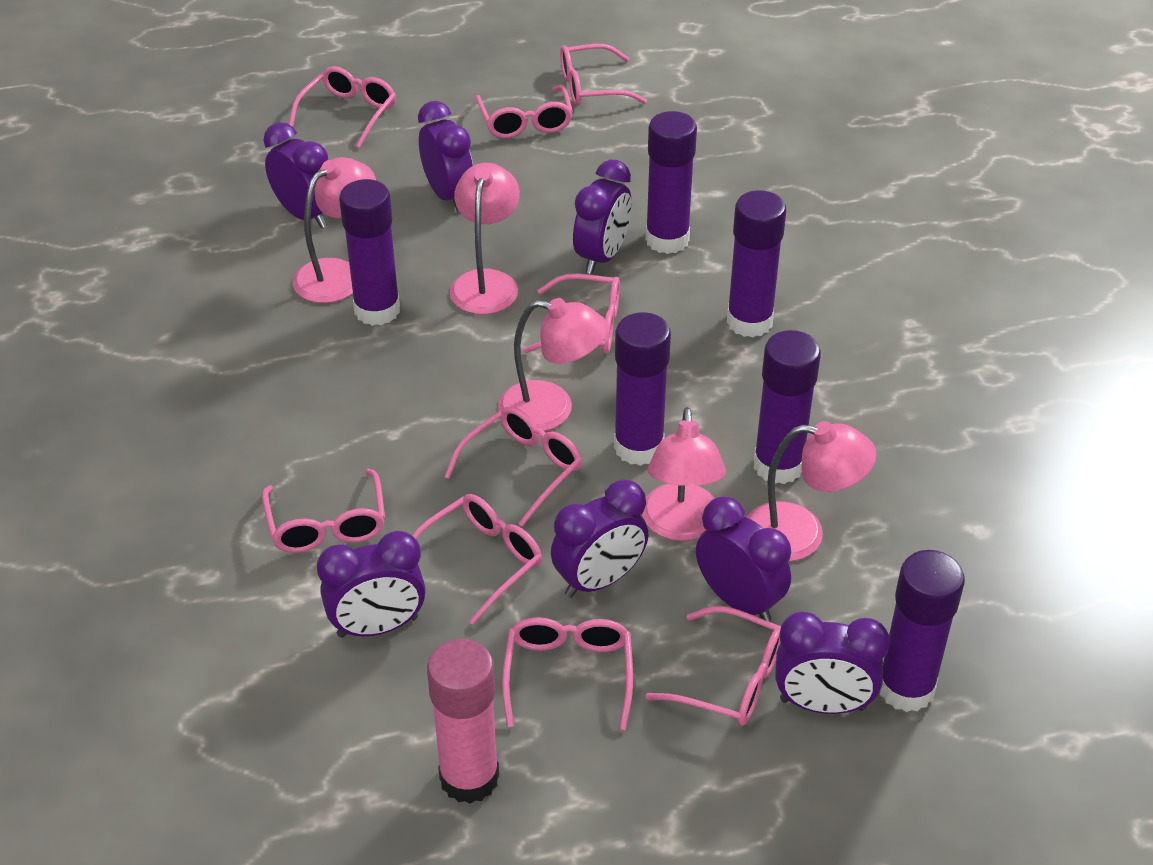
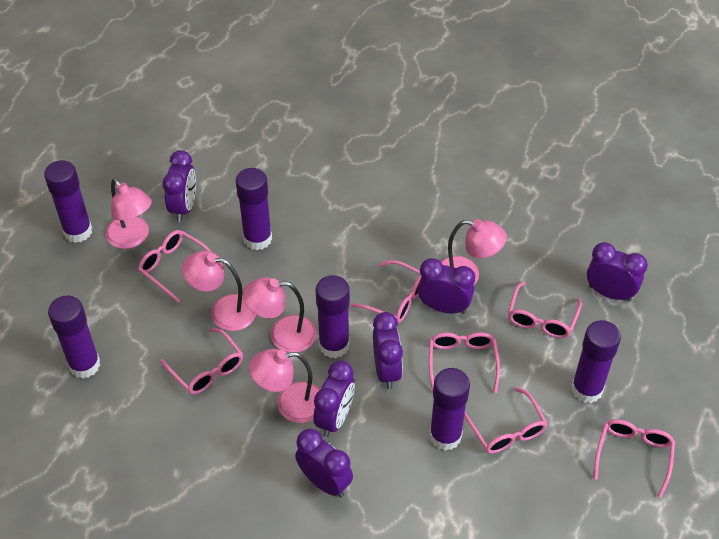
pink glasses: [262,469,385,553] [289,66,396,148] [412,494,542,625] [445,406,582,527] [476,85,573,138] [502,617,633,730] [523,274,620,354] [560,44,647,106] [645,606,781,726] = 9 -> [138,230,211,302] [160,328,243,394] [351,260,421,323] [429,332,500,393] [464,387,548,454] [508,281,582,338] [594,419,675,498] = 7
pink glue stick: [427,639,499,804] = 1 -> none = 0
purple clock: [264,122,328,228] [317,531,426,638] [418,101,473,211] [551,480,648,598] [573,160,632,274] [696,497,791,622] [775,612,890,714] = 7 -> [163,150,196,222] [295,429,353,497] [314,361,355,437] [373,312,403,389] [418,258,475,314] [587,242,648,302] = 6

